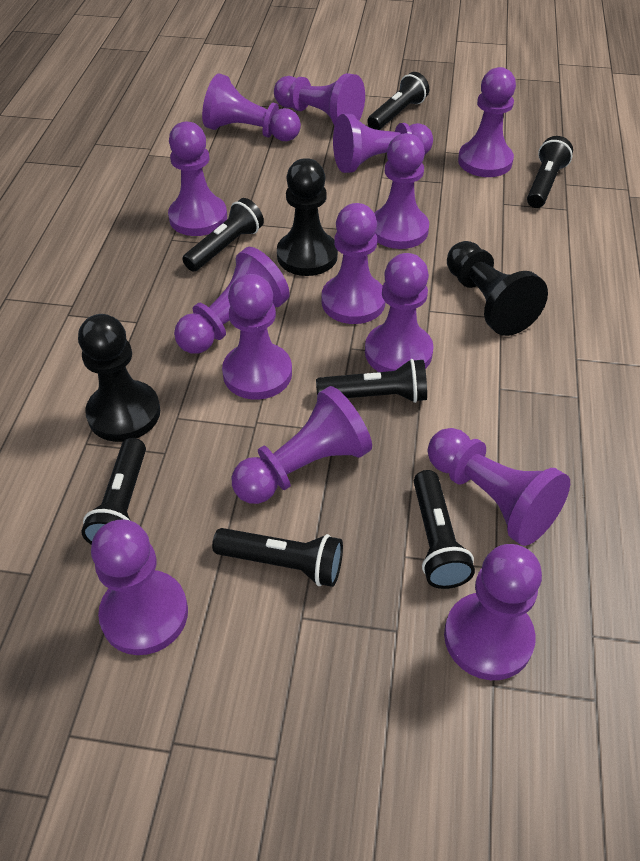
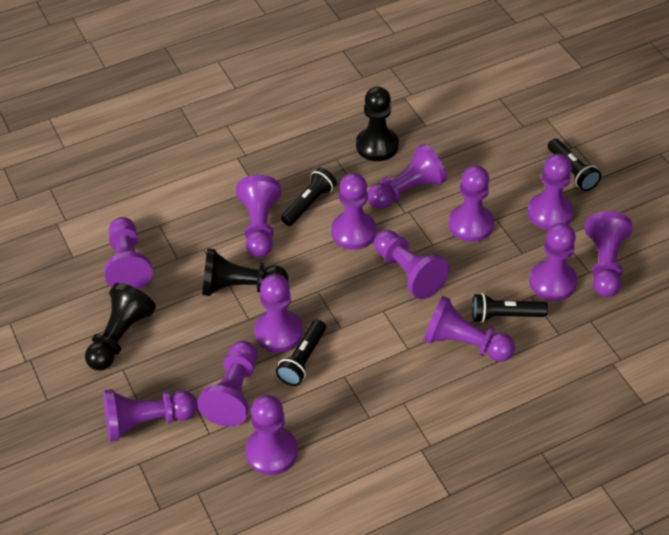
black flashlight: [81,438,146,545] [182,198,264,272] [212,528,343,587] [316,359,427,403] [367,72,429,130] [414,470,475,589] [527,136,573,208] = 7 -> [276,320,326,386] [281,168,337,226] [472,293,548,323] [548,139,601,191] = 4

